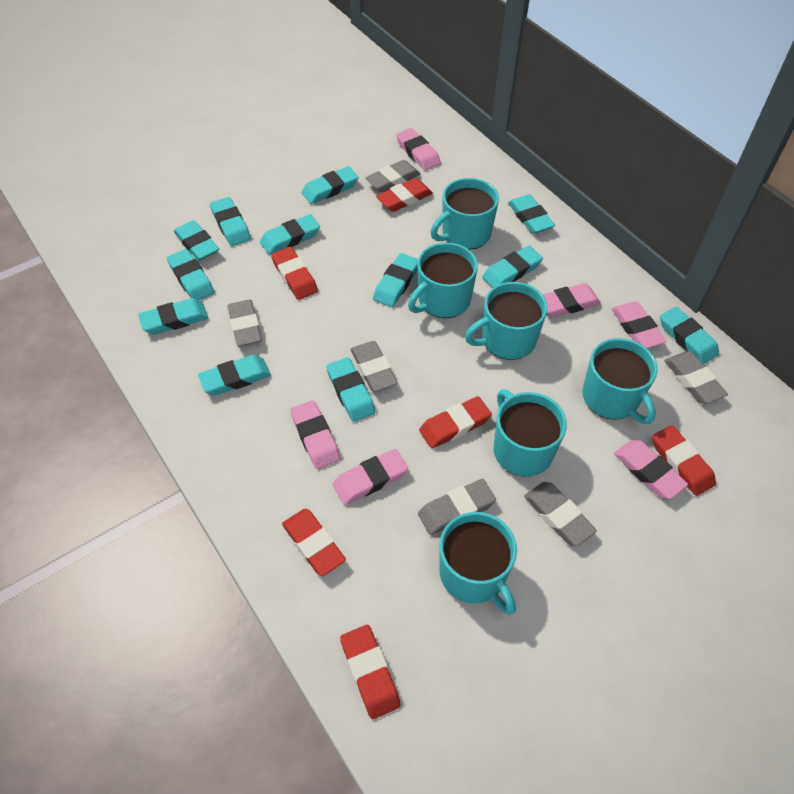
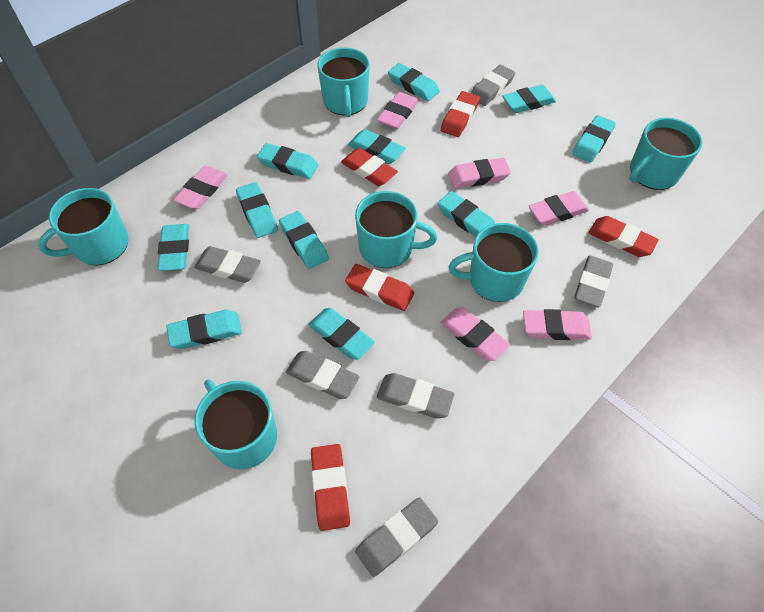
red eraser: [271,247,318,300] [282,509,346,576] [340,625,401,719] [376,178,433,212] [419,396,492,448] [652,425,716,496] = 6 -> [311,444,350,531] [341,148,398,186] [345,264,414,311] [440,91,480,137] [588,216,659,257] = 5
turquoise eraser: [138,298,208,334] [167,249,214,300] [174,220,219,261] [198,355,271,395] [210,197,251,246] [260,214,320,255] [302,166,359,204] [326,357,375,422] [373,253,418,307] [482,246,543,288] [508,194,555,234] [660,306,719,364] = 12 -> [157,224,189,271] [166,310,242,349] [236,182,278,238] [257,143,318,179] [279,211,329,269] [308,308,375,360] [348,129,406,164] [388,63,440,101] [438,191,495,237] [502,85,556,113] [572,115,616,163] = 11

